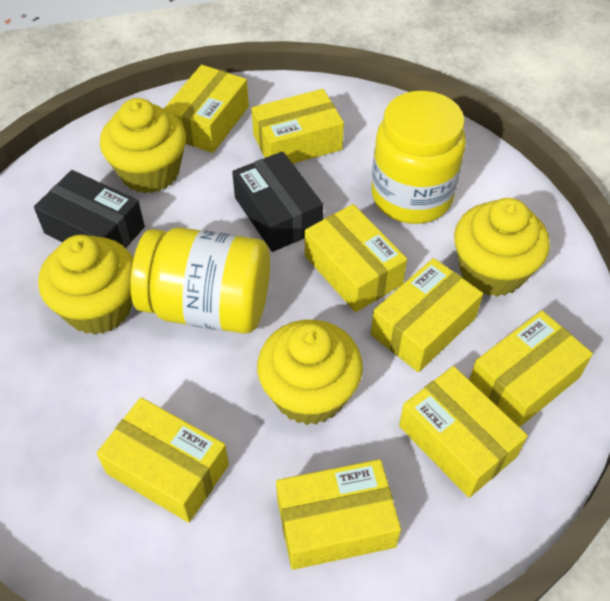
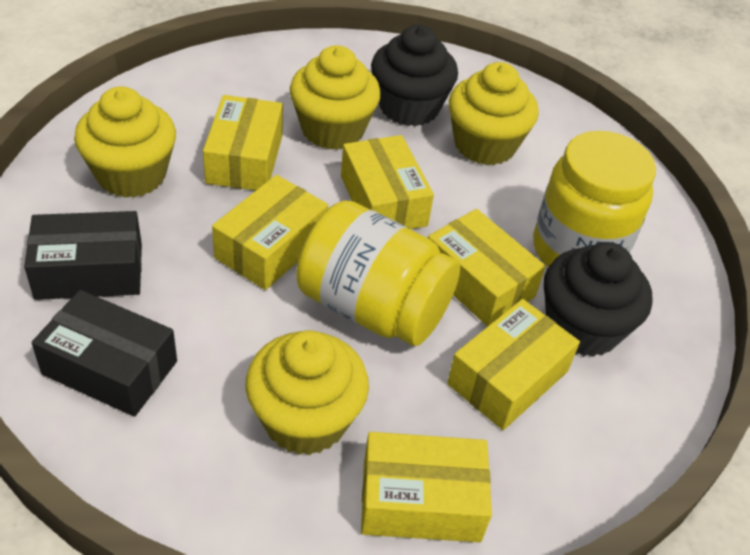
black cupcake: none = 0 -> [371,25,458,126] [544,242,653,357] = 2
yellow box: [97,397,229,523] [164,65,249,153] [251,89,344,164] [276,459,401,570] [305,204,407,312] [371,258,483,372] [399,366,528,498] [469,310,593,427] = 8 -> [203,95,283,190] [212,175,328,290] [341,135,434,229] [361,432,492,542] [428,209,546,327] [447,299,580,430] = 6

